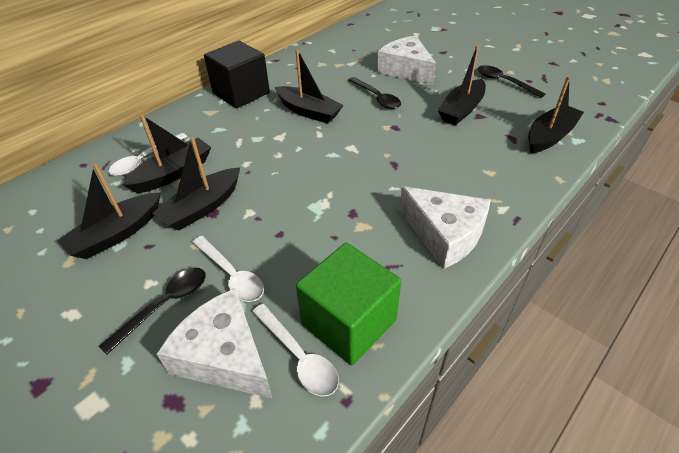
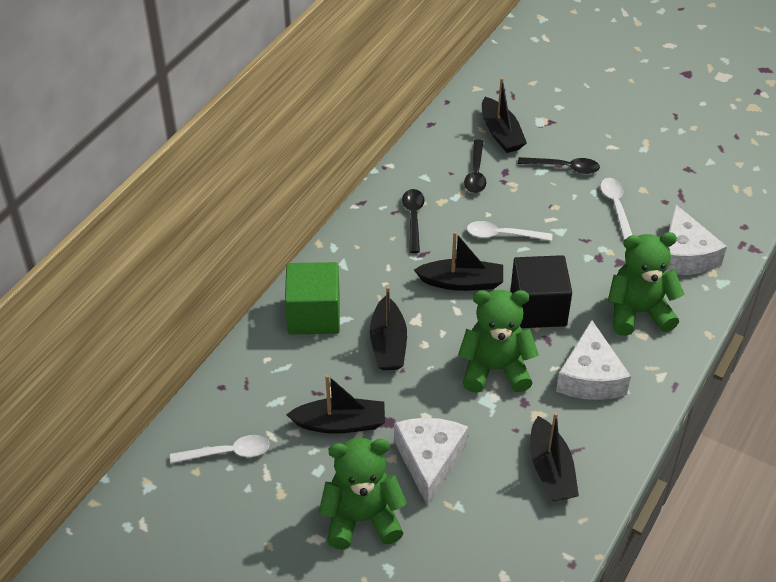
black boat: [57,163,161,259] [122,114,211,193] [152,137,240,230] [275,49,344,124] [438,45,486,125] [528,77,584,153] = 6 -> [286,375,385,434] [370,286,407,370] [414,231,503,291] [482,78,527,153] [530,412,579,501] = 5
green teddy bear: none = 0 -> [319,438,407,550] [458,290,539,393] [608,232,684,336] = 3

